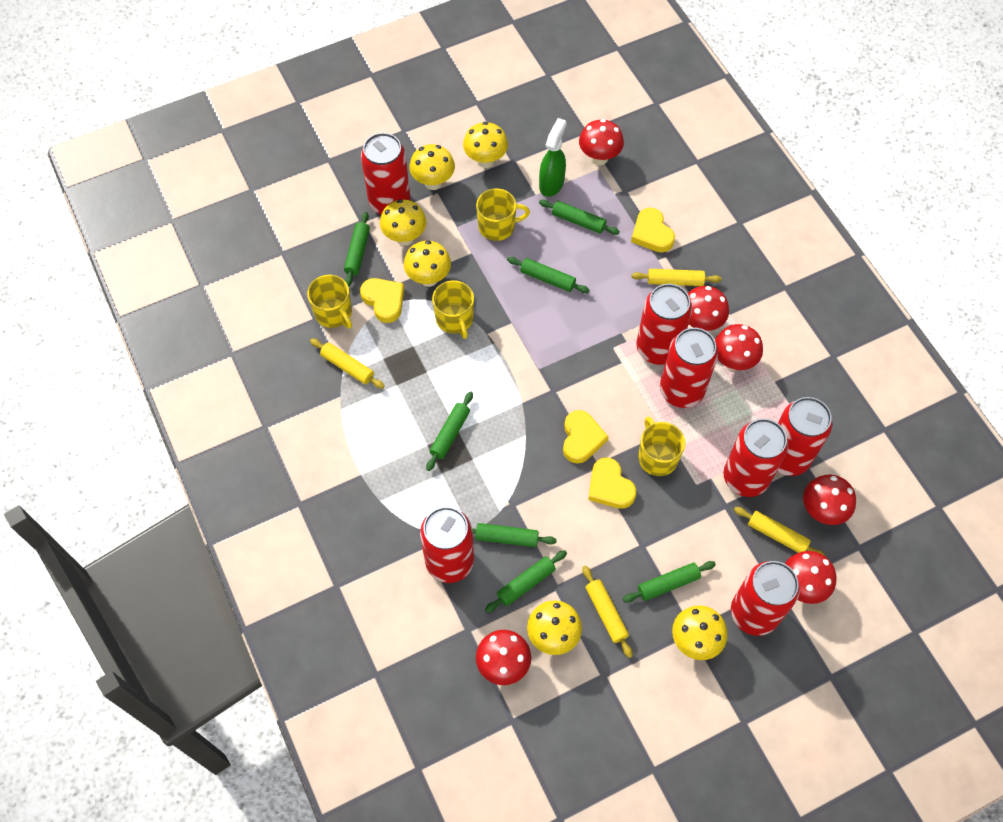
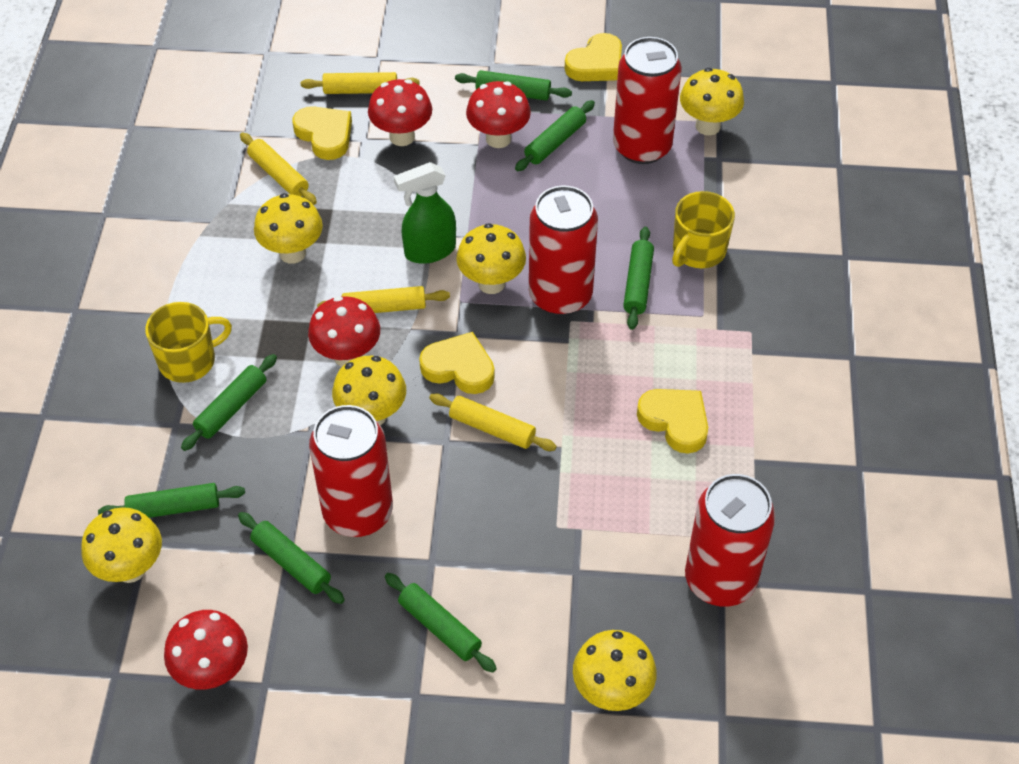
red can: [361,133,411,214] [420,507,474,583] [636,284,692,365] [660,328,718,408] [724,419,788,497] [731,561,800,636] [777,397,832,476] = 7 -> [309,405,393,537] [529,186,598,316] [613,37,682,164] [685,474,776,607] = 4
red mushroom: [476,630,531,685] [579,119,624,165] [688,286,729,331] [715,324,763,371] [785,551,837,604] [803,475,856,525] = 6 -> [164,610,248,690] [308,296,380,367] [368,79,432,146] [466,81,531,148] = 4
yellow mug: [307,275,352,328] [432,280,474,339] [476,188,530,241] [638,417,685,476] = 4 -> [145,302,232,383] [672,191,735,268] = 2

